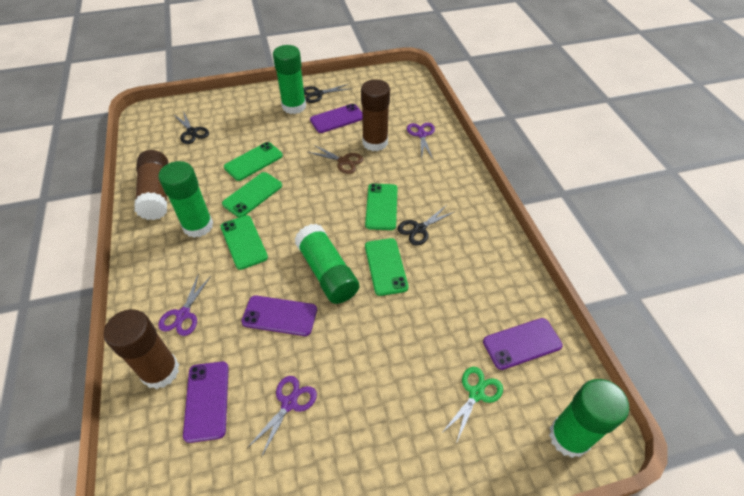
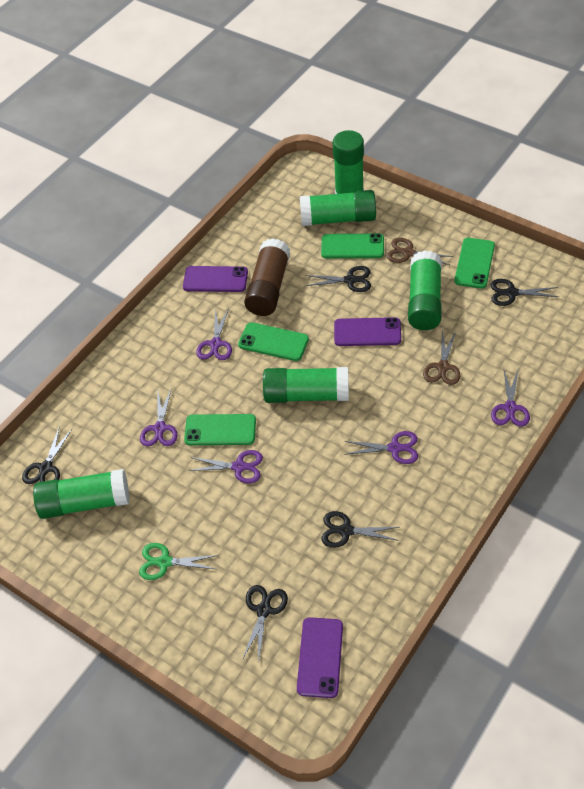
black scissors: [173,111,209,144] [304,84,349,103] [397,205,456,245] = 3 -> [22,426,72,484] [242,585,288,660] [306,266,371,292] [321,511,399,548] [490,279,559,306] = 5
brown glue stick: [104,309,179,389] [134,150,168,220] [361,79,390,151] = 3 -> [244,238,290,316] = 1
brown scissors: [308,145,363,174] = 1 -> [387,238,453,265] [423,331,461,385] = 2
green glue stick: [158,161,213,238] [273,45,306,114] [294,224,359,304] [549,379,629,458] = 4 -> [33,469,130,519] [263,367,349,403] [300,190,376,226] [333,130,364,194] [408,250,442,330] = 5
green phone: [221,215,268,270] [222,172,282,217] [224,142,283,181] [365,183,397,230] [365,238,408,296] = 5 -> [184,414,256,445] [238,322,309,361] [321,234,384,258] [454,238,495,289] = 4
purple phone: [183,362,229,443] [241,296,317,336] [310,104,362,133] [483,318,563,370] = 4 -> [183,266,248,292] [297,617,343,698] [334,317,401,346] = 3
purple scissors: [158,273,211,336] [247,376,317,458] [407,123,435,159] = 3 -> [140,388,178,446] [188,450,263,483] [196,308,232,360] [344,431,418,464] [491,370,530,427] = 5

